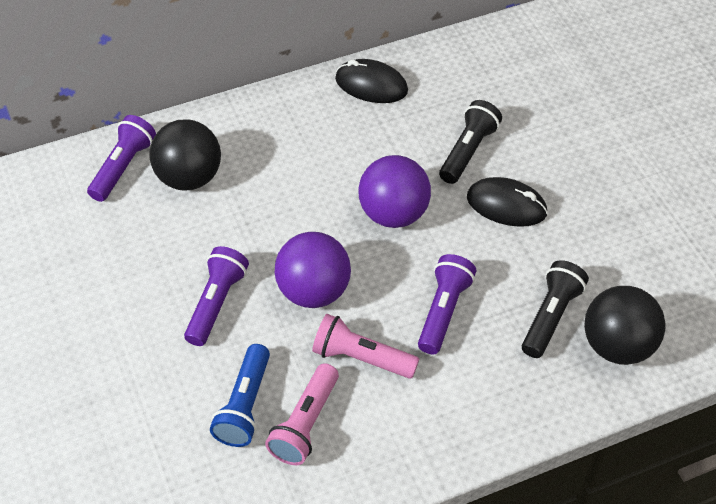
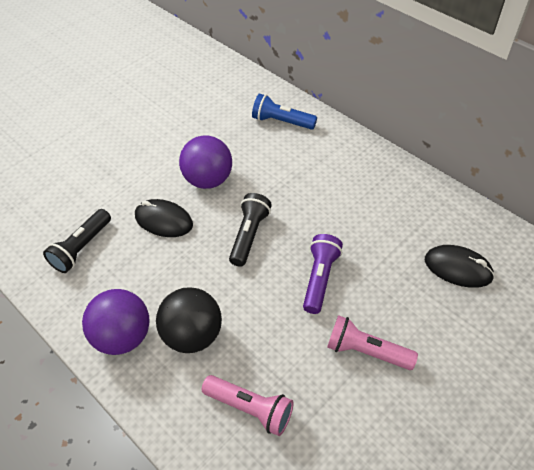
black ball: [149,119,221,190] [584,286,666,365] = 2 -> [156,287,222,353] = 1
purple flashlight: [87,115,156,202] [184,246,249,346] [418,254,476,354] = 3 -> [303,234,343,314] = 1

